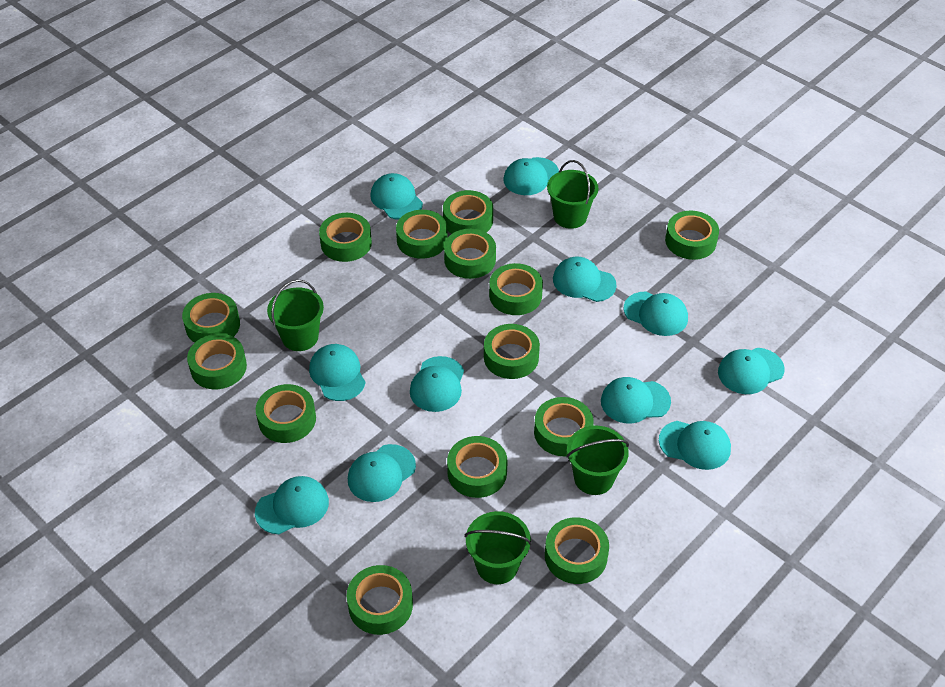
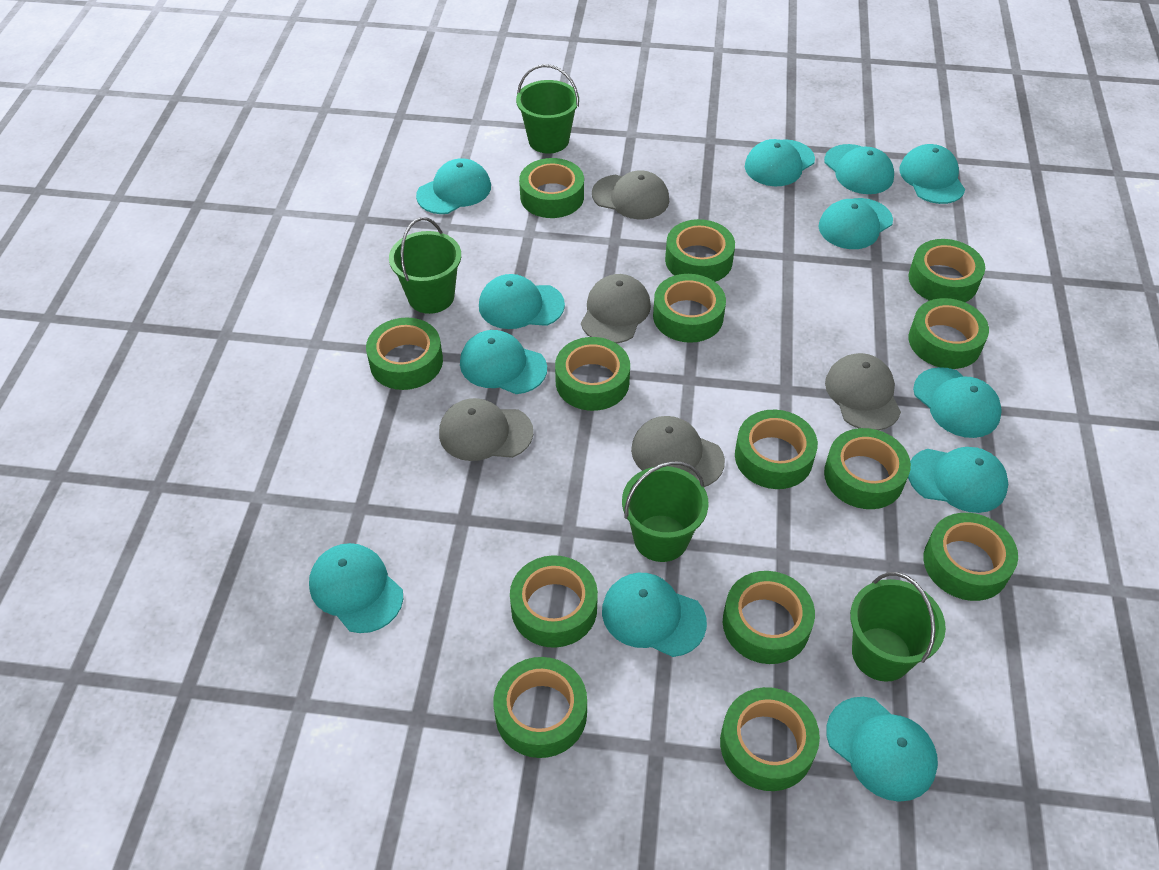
grey cap: none = 0 -> [439,398,533,461] [581,274,651,343] [592,170,669,220] [631,416,725,487] [825,353,901,430] = 5
turquoise cap: [255,476,329,534] [309,344,366,401] [348,444,416,502] [370,173,423,220] [410,356,464,412] [503,157,559,195] [553,257,617,302] [601,377,671,423] [624,291,688,336] [659,421,731,470] [718,348,785,394] = 11 -> [309,543,403,633] [416,158,491,214] [460,330,547,394] [479,274,565,329] [602,573,707,657] [745,139,815,186] [819,198,893,249] [824,144,894,194] [826,697,938,802] [899,144,965,204] [908,447,1008,513] [913,367,1002,438] = 12

